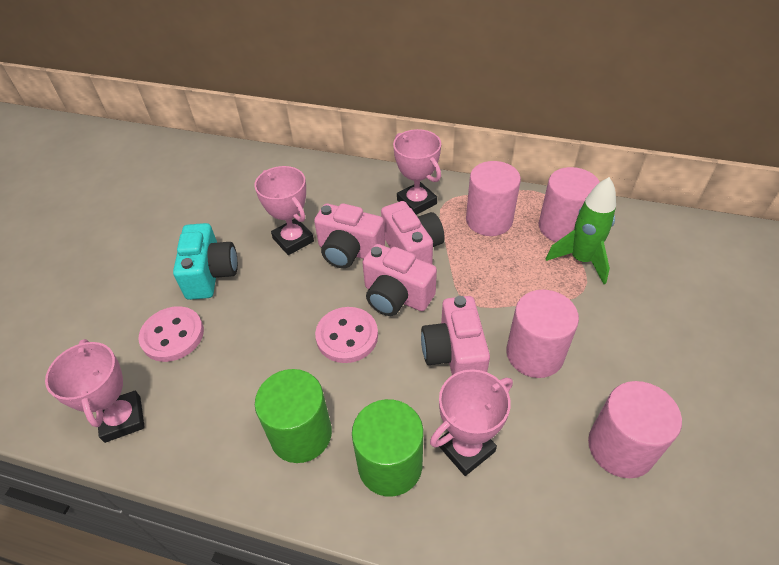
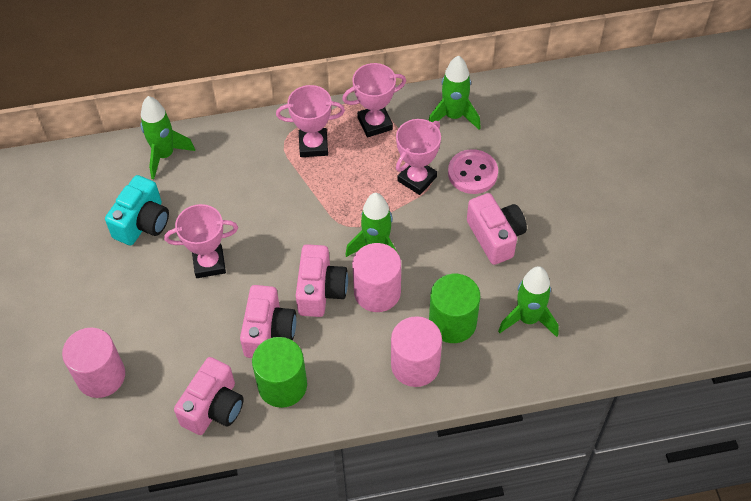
green rocket: [546,177,616,284] = 1 -> [140,96,195,179] [345,193,398,257] [428,55,481,130] [498,266,559,337] = 4
pink button: [139,306,204,362] [315,307,378,363] = 2 -> [448,149,498,194] = 1
pink cylinder: [466,161,521,236] [506,290,579,378] [539,167,600,242] [588,381,682,478] = 4 -> [62,327,125,398] [352,243,401,312] [391,316,442,387] = 3

